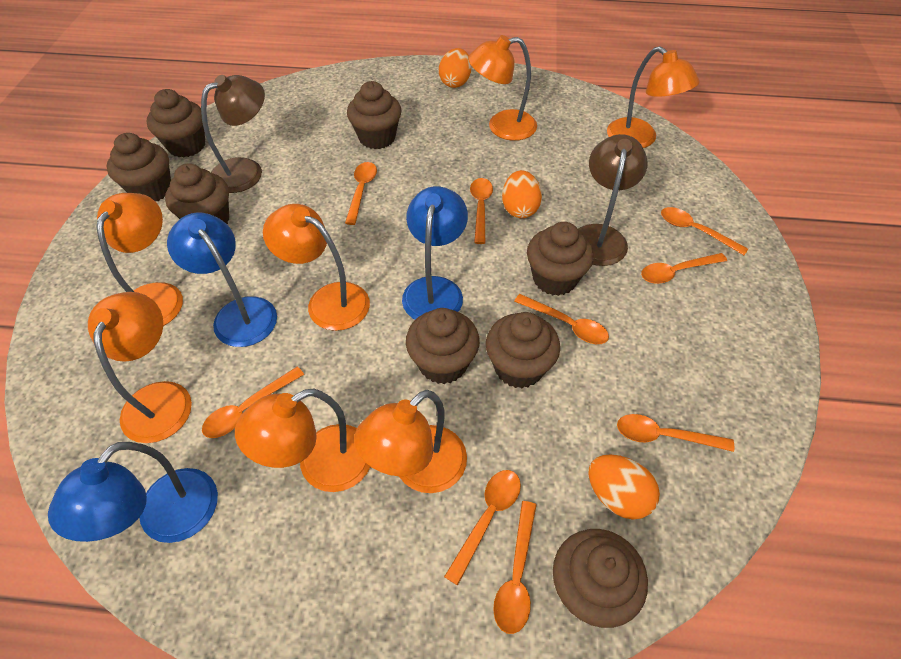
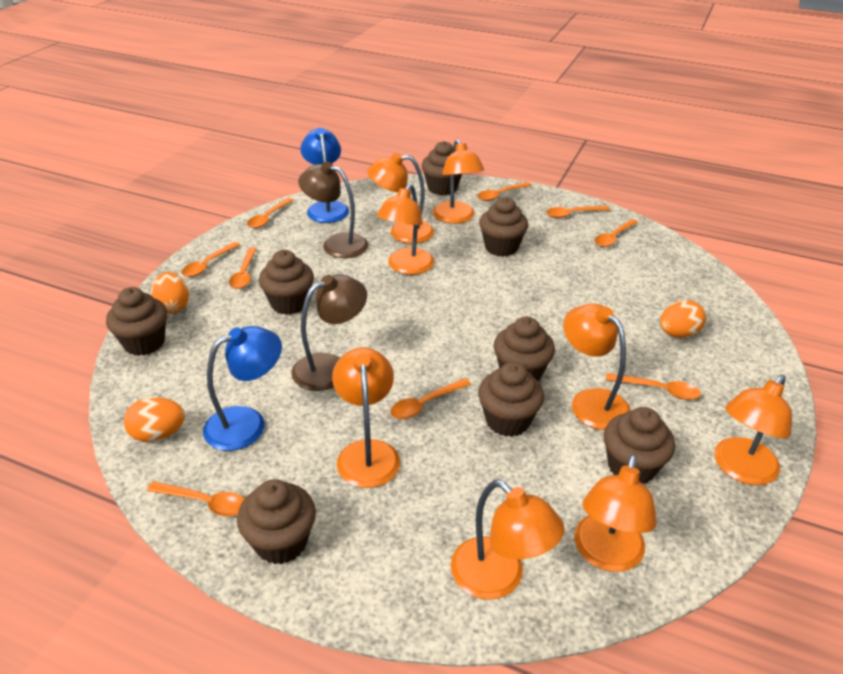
blue lamp: [48,442,218,543] [167,212,277,347] [402,186,468,320] = 3 -> [203,326,282,451] [300,128,349,223] = 2
orange lamp: [88,292,192,443] [96,193,183,326] [235,389,370,492] [263,204,370,331] [354,390,467,493] [468,35,537,141] [607,46,700,148] = 7 -> [332,347,400,488] [367,152,434,244] [377,184,434,275] [433,139,484,224] [451,479,565,600] [563,303,631,430] [574,454,657,572] [714,374,792,485] = 8

